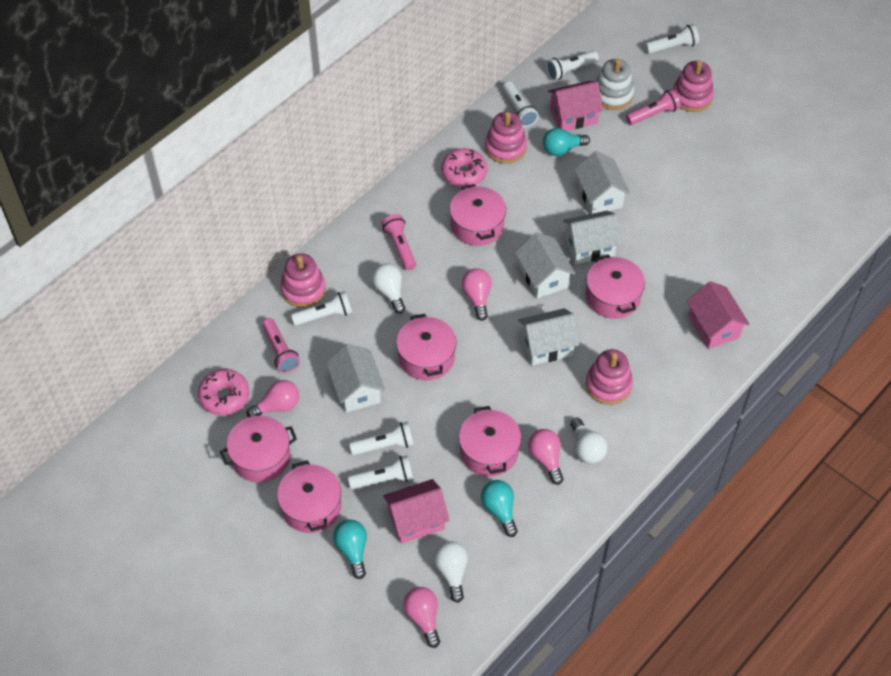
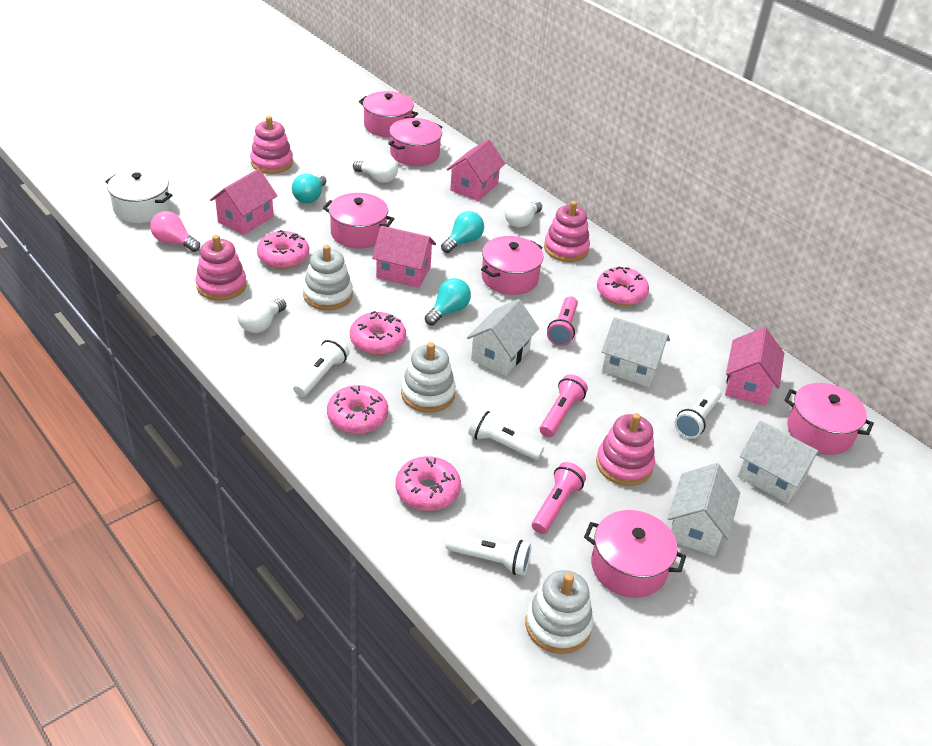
pink donut: [198,369,249,416] [441,148,487,187] = 2 -> [257,230,309,269] [327,385,388,434] [350,311,406,355] [396,456,461,511] [597,267,649,306] = 5
pink house: [383,479,450,544] [548,81,603,131] [686,281,750,349] = 3 -> [210,169,277,235] [372,226,436,288] [446,139,505,201] [725,327,784,406] = 4
pink light bulb: [247,380,299,417] [403,587,440,648] [462,268,492,321] [528,429,563,485] = 4 -> [150,211,200,252] = 1
white flashlight: [291,291,352,326] [348,455,413,489] [349,422,414,455] [502,81,538,127] [546,51,599,80] [645,24,699,54] = 6 -> [293,336,350,397] [446,532,531,576] [468,409,544,460] [675,386,721,439] = 4
white house: [326,344,385,413] [515,232,576,299] [518,308,579,365] [563,211,621,264] [574,151,630,214] = 5 -> [467,299,539,376] [602,317,670,387] [668,463,740,556] [738,421,821,503] = 4
white pot: none = 0 -> [105,168,173,223] = 1
white stacking toy: [596,58,634,110] = 1 -> [303,245,353,310] [401,342,456,413] [525,570,594,654] = 3

